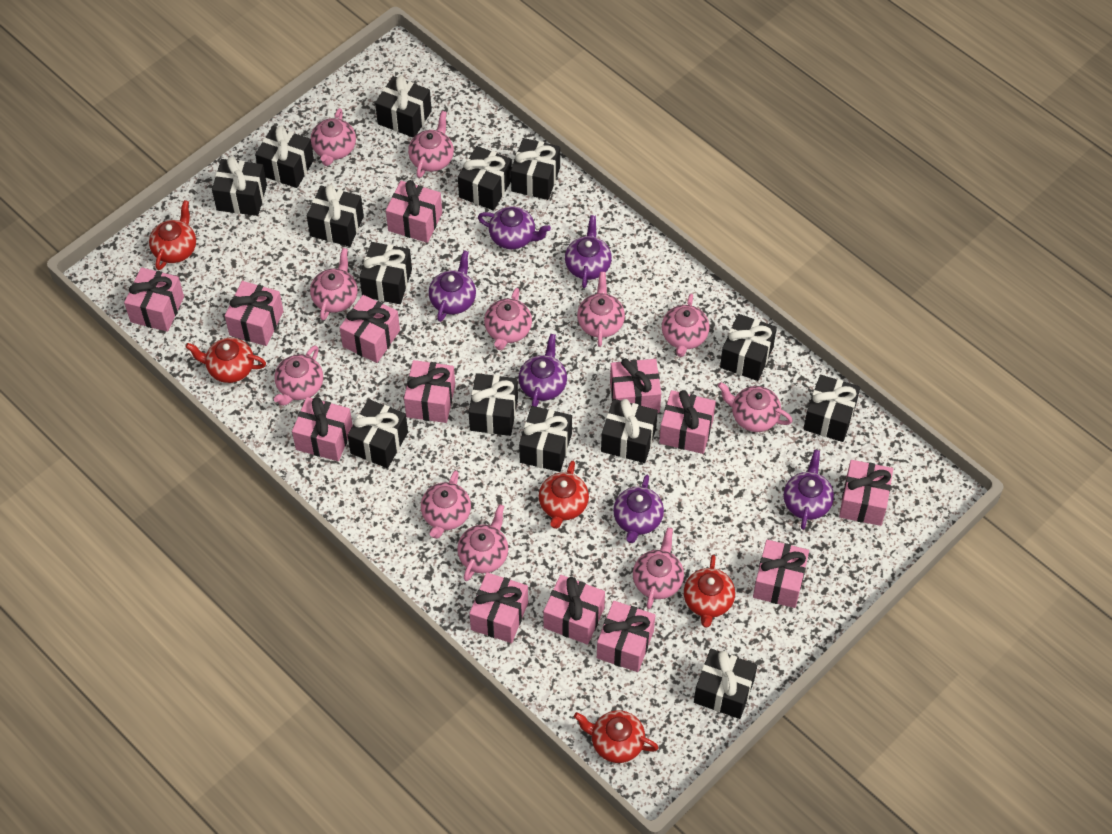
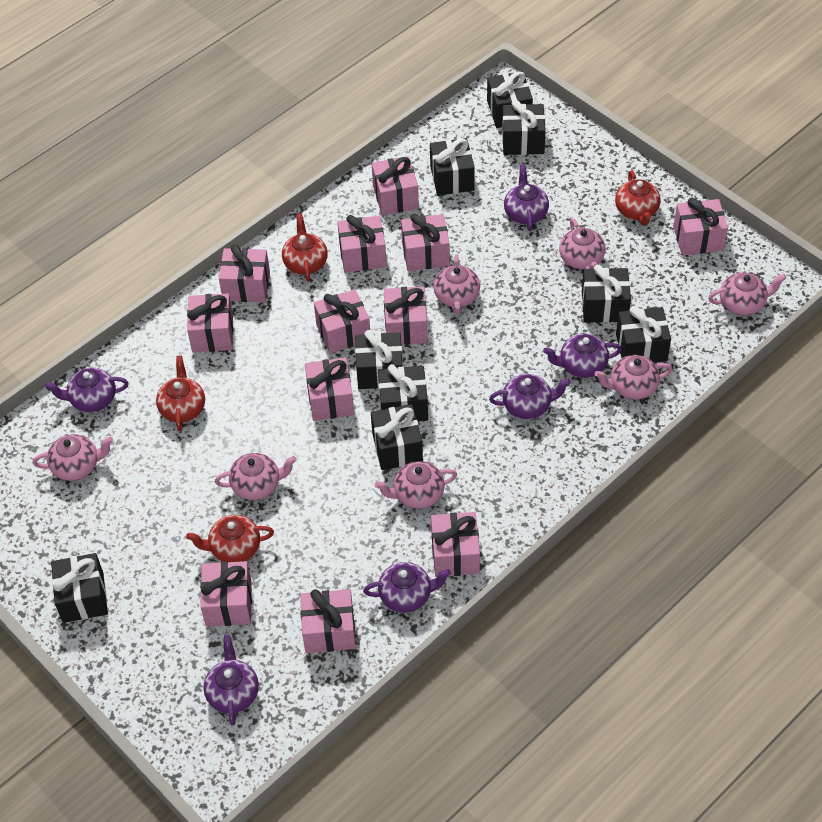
black gift: [212,157,267,216] [255,126,314,188] [307,185,364,247] [347,399,408,468] [359,242,412,304] [375,75,432,137] [458,146,512,211] [469,373,518,436] [511,138,560,200] [519,406,572,472] [601,399,658,463] [694,649,757,719] [720,314,777,381] [803,375,860,442] = 14 -> [51,553,108,623] [355,330,403,389] [371,404,423,470] [378,364,428,422] [430,138,475,196] [487,71,533,128] [502,100,546,155] [582,264,631,323] [616,306,671,363] = 9
pink gift: [124,267,184,332] [225,281,283,346] [292,397,353,461] [340,295,400,363] [386,180,442,243] [404,360,455,423] [469,572,528,643] [543,575,605,645] [597,601,655,672] [610,358,661,413] [659,390,716,454] [753,540,809,608] [839,460,893,526] = 13 -> [187,294,233,352] [200,561,252,626] [219,244,270,302] [300,589,356,653] [305,357,354,421] [314,289,370,354] [337,215,387,273] [372,156,419,215] [384,286,428,345] [401,213,450,271] [431,512,480,577] [673,198,728,256] = 12
pink teapot: [274,345,323,406] [310,248,358,320] [311,108,356,166] [408,111,454,178] [421,470,471,539] [457,504,508,581] [484,288,532,350] [577,272,625,347] [633,528,684,609] [662,294,709,357] [718,382,792,432] = 11 -> [33,434,113,481] [215,453,297,500] [375,461,457,509] [433,255,480,314] [559,219,605,270] [595,355,673,400] [708,272,786,316] = 7
red teapot: [149,200,196,270] [185,338,266,383] [539,461,589,529] [574,710,658,763] [684,555,735,628] = 5 -> [156,356,205,432] [186,515,274,562] [282,213,328,282] [615,171,661,225] = 4

